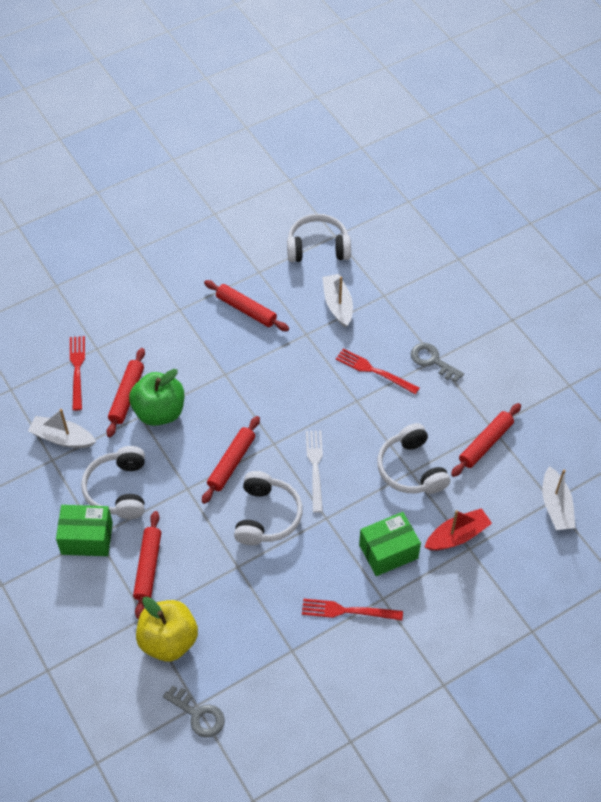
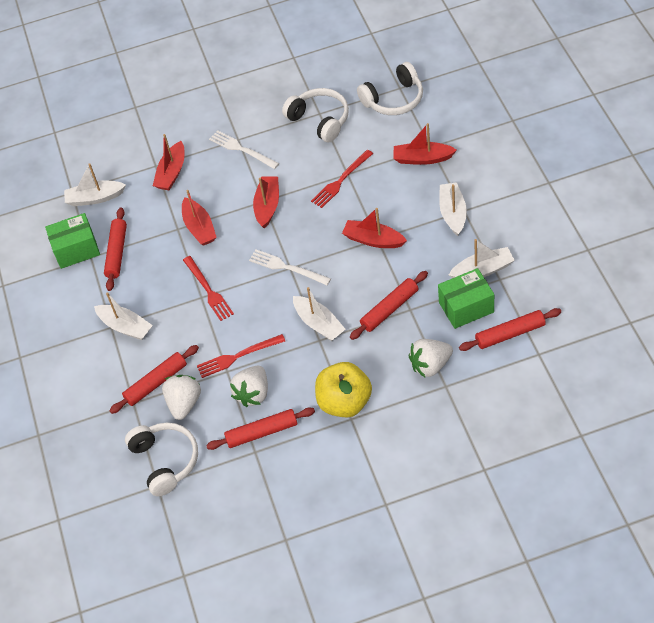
green apple: [129,369,184,426] = 1 -> none = 0
grey key: [163,685,225,738] [411,343,464,382] = 2 -> none = 0
red boat: [425,508,492,551] = 1 -> [153,134,185,190] [182,190,217,246] [253,176,279,229] [342,208,407,248] [394,123,457,165] = 5
white boat: [28,409,96,448] [322,274,353,328] [542,466,575,530] = 3 -> [64,163,126,206] [94,292,153,340] [293,287,346,341] [439,182,467,236] [449,239,515,278] = 5
white fork: [306,431,323,513] = 1 -> [209,130,279,169] [249,250,331,285] = 2
white headphones: [81,446,145,519] [234,471,303,545] [287,214,351,262] [377,423,450,494] = 4 -> [125,422,198,496] [282,88,349,143] [357,62,423,115] = 3
white strawberry: none = 0 -> [162,375,201,420] [230,366,268,407] [408,339,453,377] = 3

